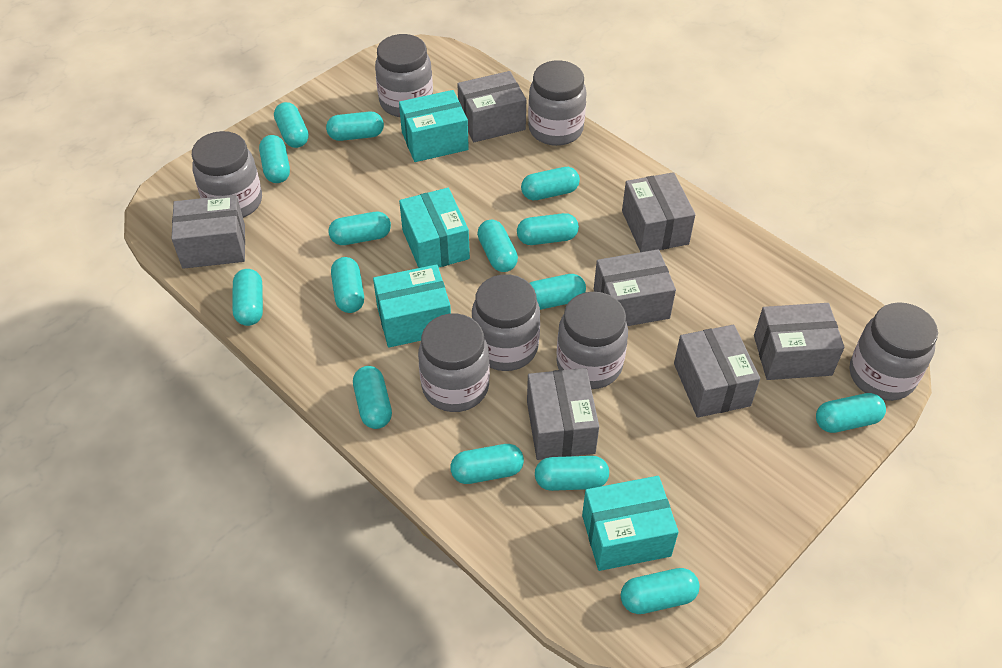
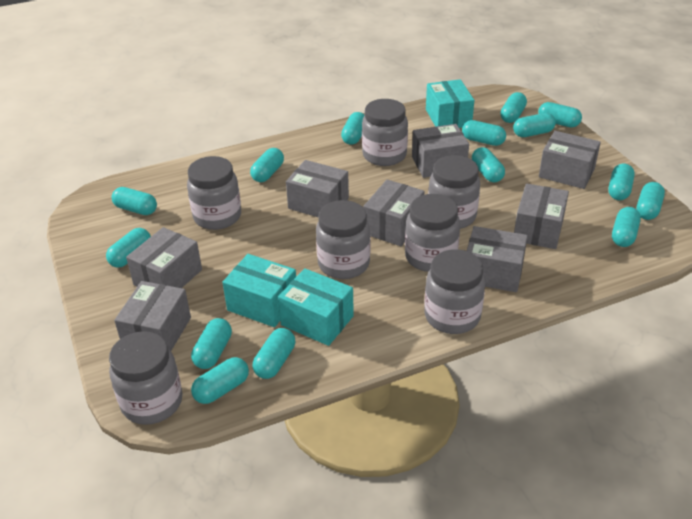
grey box: [172,195,245,269] [457,71,526,142] [527,368,599,460] [594,249,676,326] [622,172,695,252] [674,325,760,418] [754,303,845,380] = 7 -> [114,281,191,351] [126,227,202,288] [286,160,349,217] [363,179,424,246] [412,124,469,178] [467,226,528,292] [514,183,569,249] [539,131,601,189] = 8
turquoise box: [373,264,451,348] [399,90,469,162] [399,188,470,268] [582,476,679,571] = 4 -> [223,254,296,327] [278,268,354,346] [426,79,474,128] = 3

